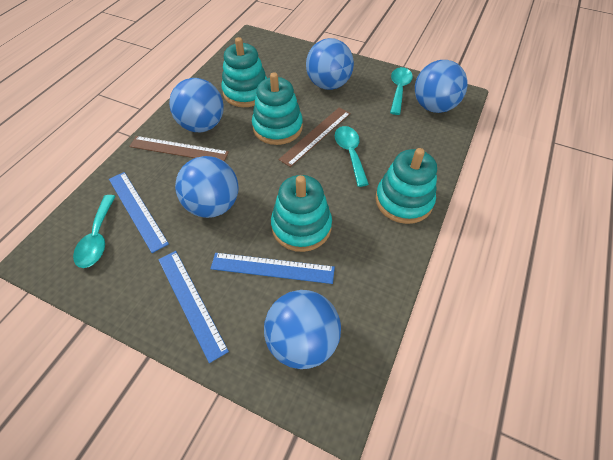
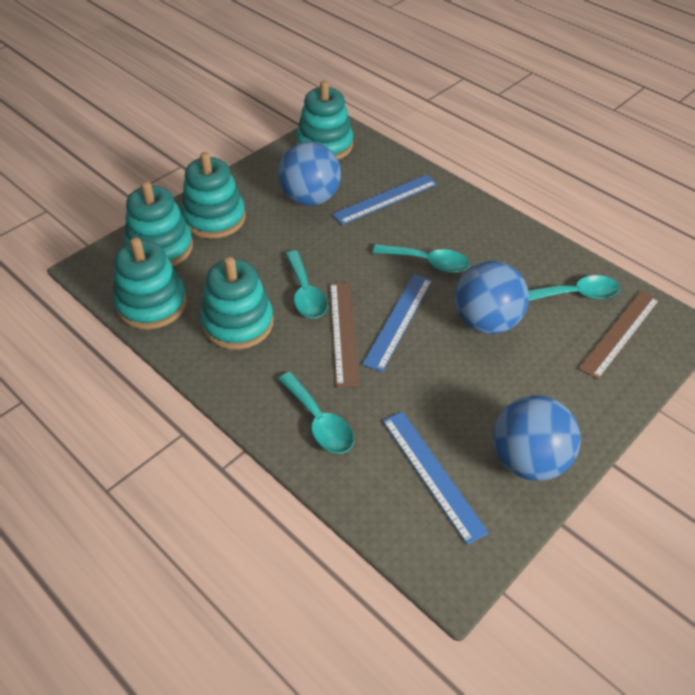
blue ball: [169,78,224,132] [175,156,238,218] [264,290,341,369] [306,38,354,90] [415,60,468,113] = 5 -> [278,142,341,206] [455,261,529,334] [493,395,581,481] = 3
turquoise spoon: [73,195,116,268] [335,126,369,187] [390,67,413,115] = 3 -> [278,372,354,453] [285,251,328,318] [373,244,470,273] [528,275,620,301] = 4
turquoise stacking toy: [221,37,267,107] [252,72,303,145] [271,175,332,252] [376,148,437,224] = 4 -> [113,237,187,330] [124,181,193,266] [181,152,246,239] [200,257,274,350] [296,81,353,160] = 5

